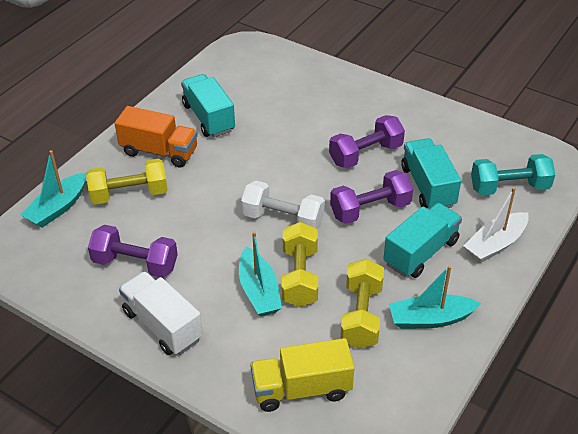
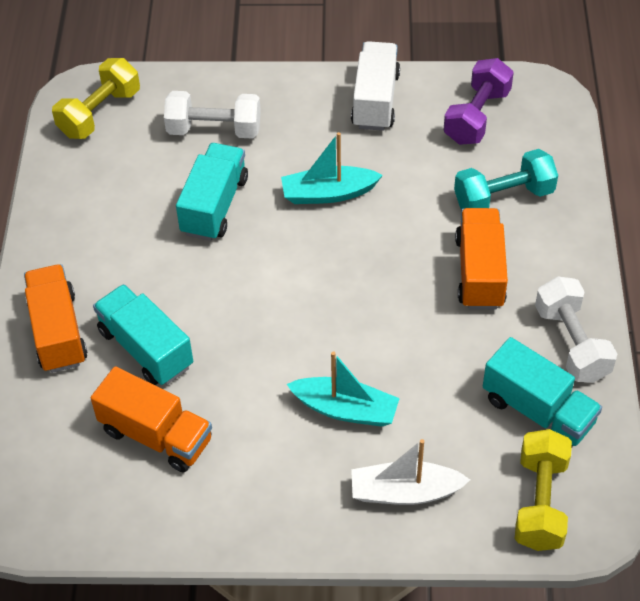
orange truck: [115,106,198,168] = 1 -> [24,264,88,373] [91,366,212,472] [455,208,508,309] = 3
purple dumbbell: [88,224,178,278] [329,115,405,168] [330,170,413,224] = 3 -> [444,58,514,145] = 1
turquoise boat: [21,150,87,228] [239,231,282,316] [389,265,481,329] = 3 -> [281,132,383,204] [287,351,400,427] = 2
white dumbbell: [241,181,325,229] = 1 -> [164,91,261,138] [535,276,617,383] = 2
yellow dumbbell: [86,159,167,204] [282,222,318,307] [340,259,384,349] = 3 -> [52,58,140,139] [515,429,572,551] = 2
yellow truck: [250,338,355,412] = 1 -> none = 0

